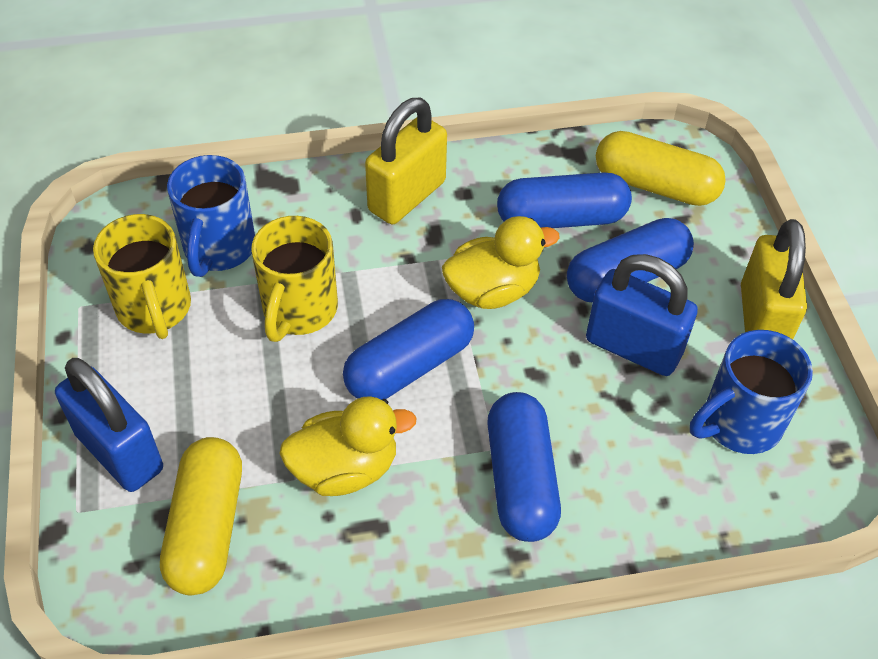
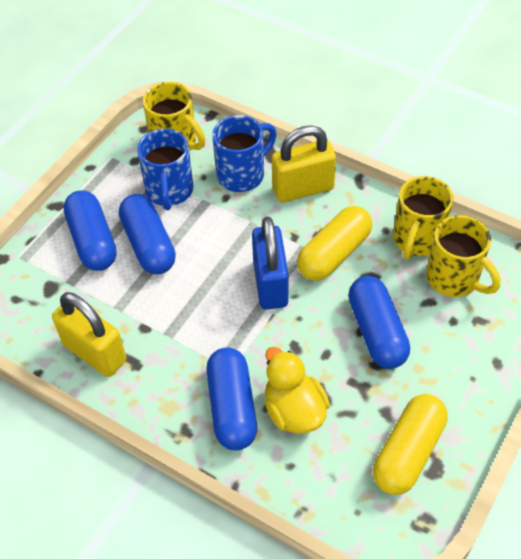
blue padlock: [55,358,163,492] [586,254,698,376] = 2 -> [252,217,289,310] = 1
yellow duck: [279,396,417,496] [442,216,560,309] = 2 -> [265,347,330,434] = 1
yellow mug: [93,214,191,339] [251,216,338,342] = 2 -> [143,82,206,151] [393,176,454,259] [426,215,500,297] = 3

